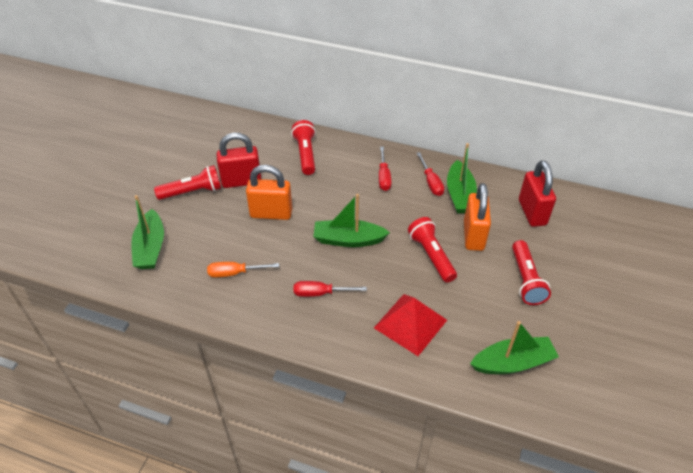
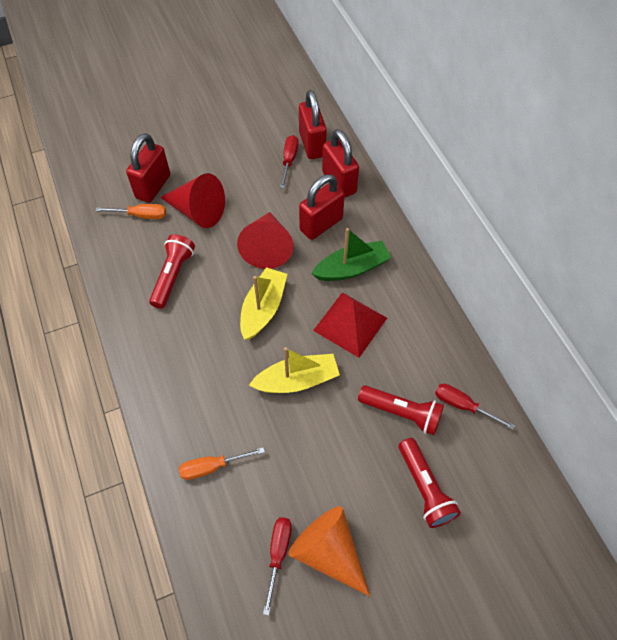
green boat: [131,195,164,269] [313,194,390,247] [447,143,477,213] [470,321,559,374] = 4 -> [311,228,392,281] = 1
orange cone: none = 0 -> [288,506,370,597] = 1
orange padlock: [246,165,292,220] [464,183,491,251] = 2 -> none = 0
orange screwdriver: [207,262,279,277] = 1 -> [95,204,166,219] [179,447,265,480] = 2
red cone: none = 0 -> [160,173,225,228] [237,212,293,269] = 2
red flashlight: [154,165,221,200] [291,120,316,175] [408,217,457,283] [512,240,551,305] = 4 -> [149,234,195,309] [358,385,444,435] [399,438,461,528] = 3
red padlock: [216,133,261,188] [519,160,556,227] = 2 -> [126,133,170,203] [299,90,327,159] [299,174,345,240] [322,129,359,198] = 4
yellow boat: none = 0 -> [240,267,287,340] [249,347,340,393] = 2

